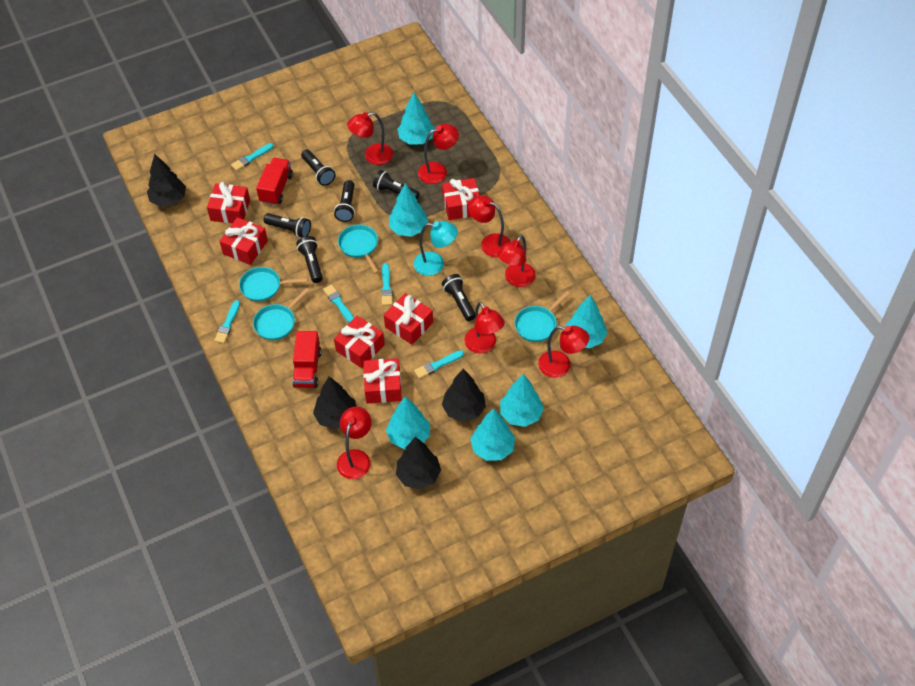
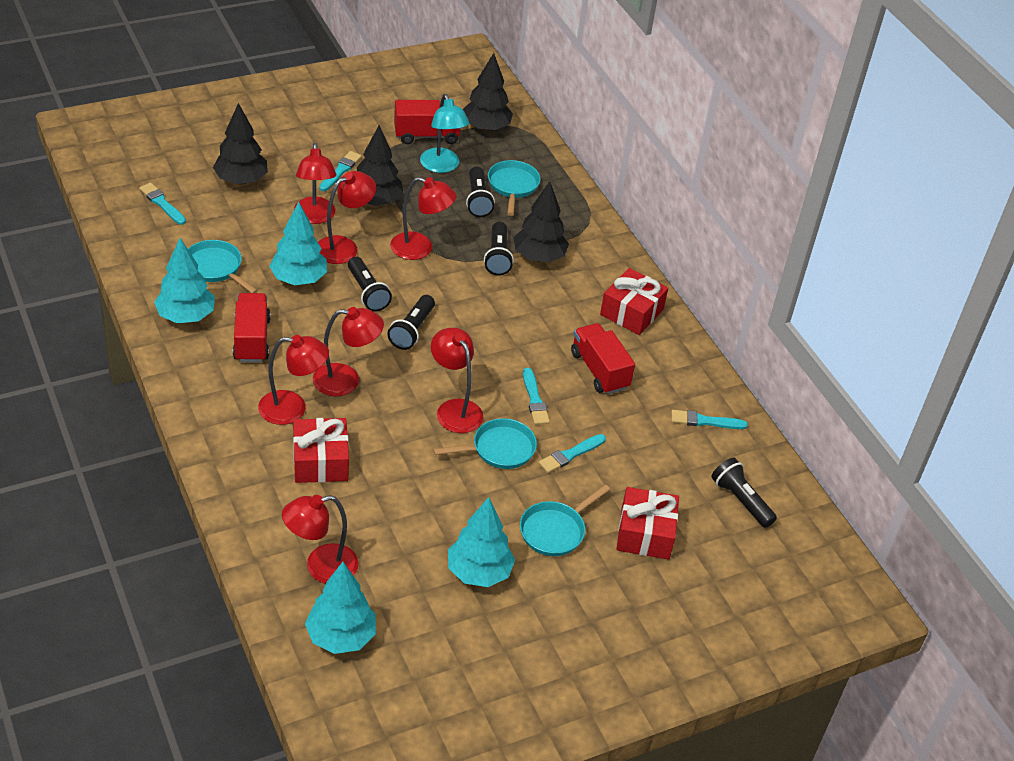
black flashlight: [264,213,311,238] [296,236,323,283] [301,149,336,186] [334,180,355,222] [373,170,420,199] [442,274,475,321] = 6 -> [348,257,392,312] [388,295,435,350] [466,167,495,217] [484,222,514,275] [712,458,777,528] = 5
red gift: [207,182,250,223] [219,217,268,265] [334,316,385,368] [363,358,402,403] [384,293,433,345] [442,178,480,220] = 6 -> [293,418,349,483] [600,268,668,335] [617,487,679,560] = 3
red truck: [256,158,293,205] [292,331,322,388] = 2 -> [233,293,271,362] [394,100,461,144] [571,323,635,394] = 3
turquoise tree: [386,396,430,449] [389,183,428,237] [397,92,435,145] [470,408,515,461] [500,374,544,427] [566,295,608,348] = 6 -> [154,238,215,324] [269,201,327,285] [305,562,376,654] [448,497,515,587] = 4

